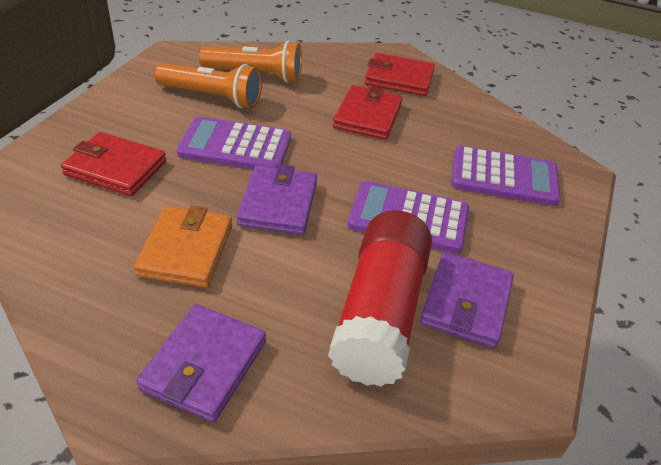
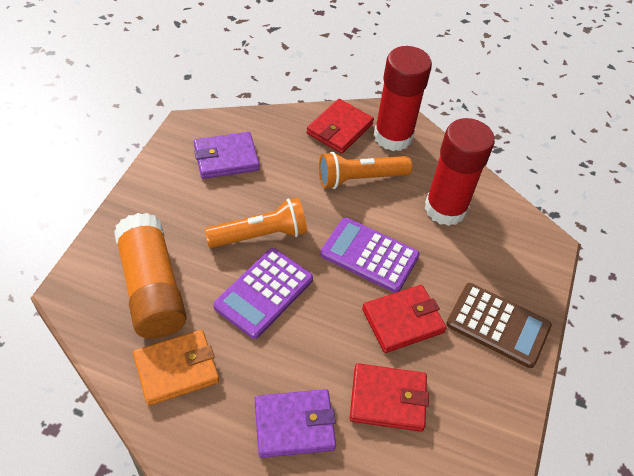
brown calculator: none = 0 -> [446,283,552,368] = 1
orange glue stick: none = 0 -> [114,213,187,339] = 1
purple calculator: [177,116,291,169] [347,181,469,254] [452,146,561,206] = 3 -> [213,248,313,339] [320,217,420,293] = 2
purple wallet: [136,304,266,423] [237,164,317,235] [420,252,514,348] = 3 -> [194,132,260,179] [255,389,336,458] = 2
red glue stick: [328,210,432,387] = 1 -> [374,46,432,151] [425,118,495,226] = 2

